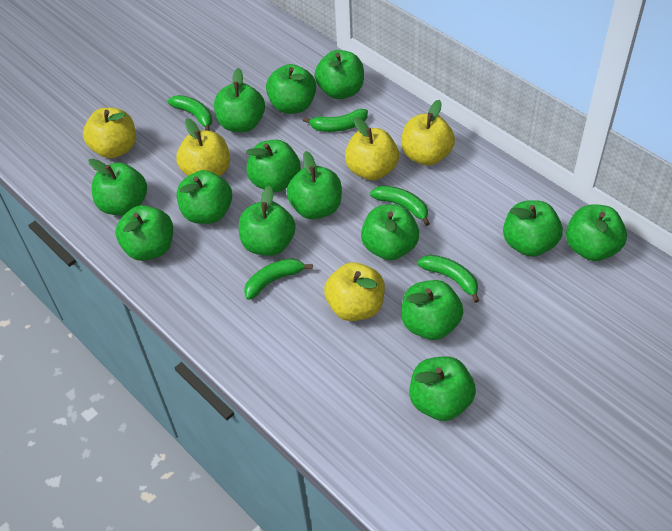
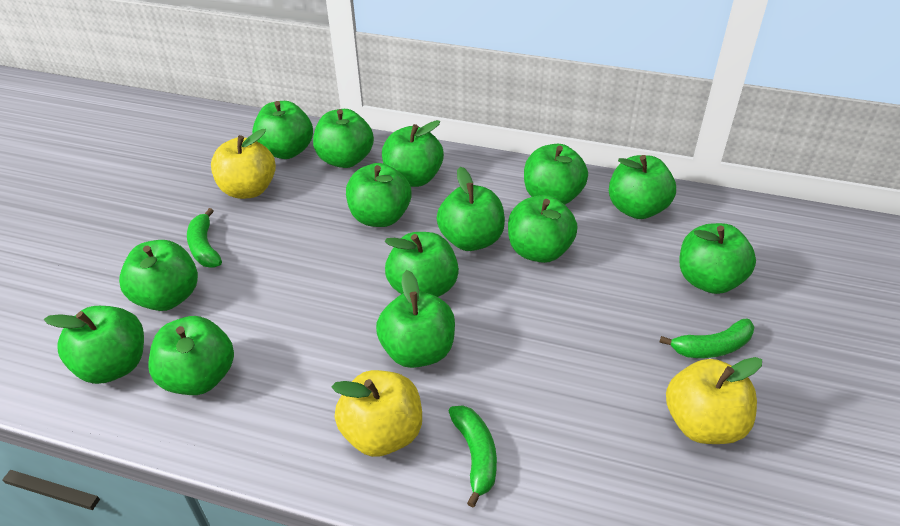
green banana: [168,95,213,131] [244,258,313,300] [303,109,368,132] [370,186,430,226] [417,255,479,303] = 5 -> [187,208,222,268] [449,405,497,507] [659,319,754,358] = 3
yellow apple: [83,108,136,158] [176,118,230,176] [324,262,385,321] [345,117,399,180] [401,100,455,165] = 5 -> [211,129,276,199] [332,370,422,457] [666,357,762,444] = 3

